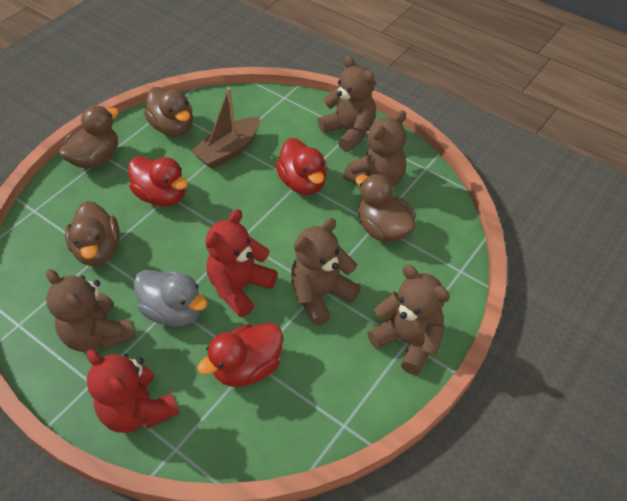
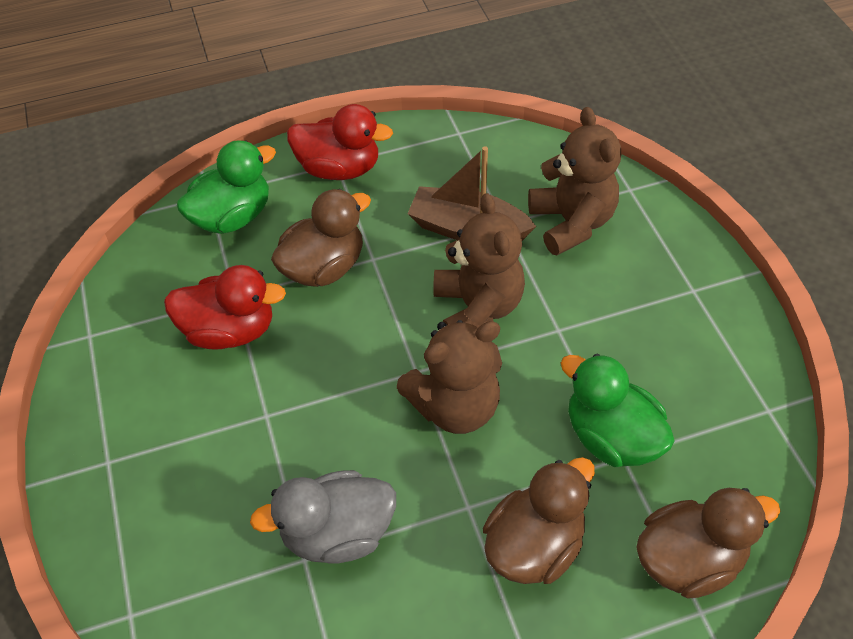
brown duck: [59,105,119,169] [65,201,120,266] [144,87,193,136] [356,174,416,242] = 4 -> [271,189,371,287] [483,457,595,584] [636,488,780,599] = 3
brown teddy bear: [46,269,136,352] [291,218,361,325] [318,55,376,152] [343,110,406,186] [368,265,450,375] = 5 -> [397,320,502,434] [433,193,525,328] [528,107,621,256] = 3
green duck: none = 0 -> [177,140,276,234] [561,354,675,467] = 2
red duck: [128,156,188,206] [197,323,283,387] [276,138,327,195] = 3 -> [164,265,286,350] [287,104,393,180] = 2
red teddy bear: [86,349,179,433] [205,209,277,317] = 2 -> none = 0

